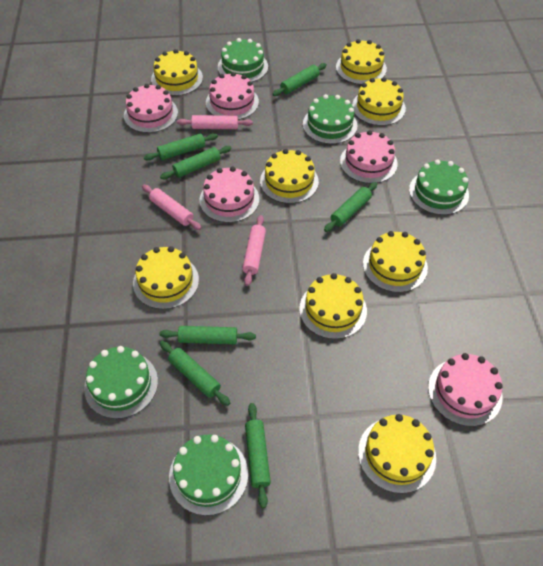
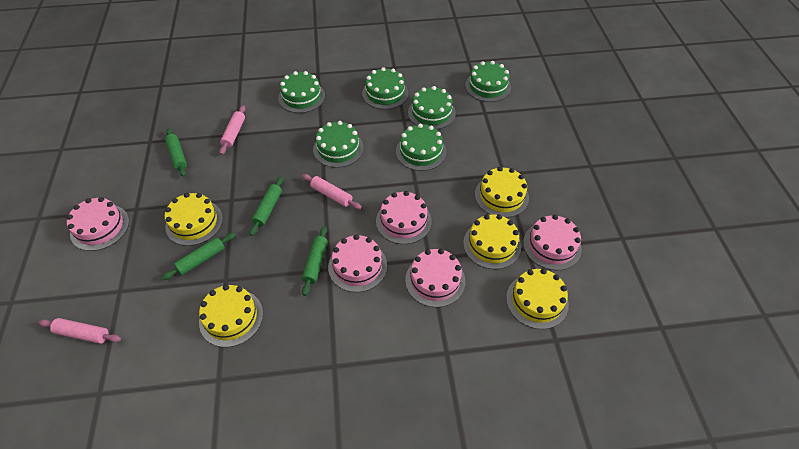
green cake: [84,346,158,419] [169,435,248,516] [218,38,268,82] [303,94,357,144] [409,159,469,215] = 5 -> [278,71,325,113] [313,121,364,168] [362,67,408,109] [396,124,446,171] [408,86,456,130] [465,61,511,102] = 6
green rolling pin: [144,133,218,161] [159,326,256,344] [160,146,232,179] [160,341,230,406] [245,403,271,508] [272,63,327,96] [324,182,377,232] = 7 -> [161,233,236,280] [165,129,187,177] [250,176,283,236] [302,226,328,296] = 4
yellow cake: [133,246,199,309] [151,49,203,96] [260,149,319,204] [299,273,367,339] [336,39,387,85] [352,77,406,126] [358,414,436,494] [363,231,428,293] = 8 -> [165,193,223,246] [199,284,263,347] [463,214,521,269] [475,167,529,218] [506,268,569,329] = 5

